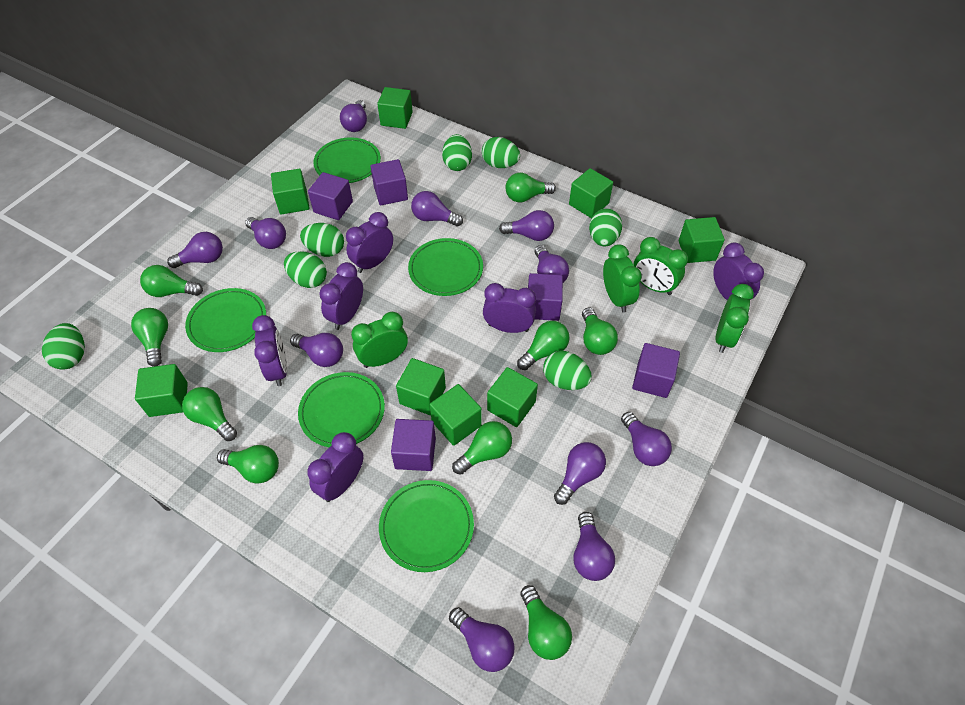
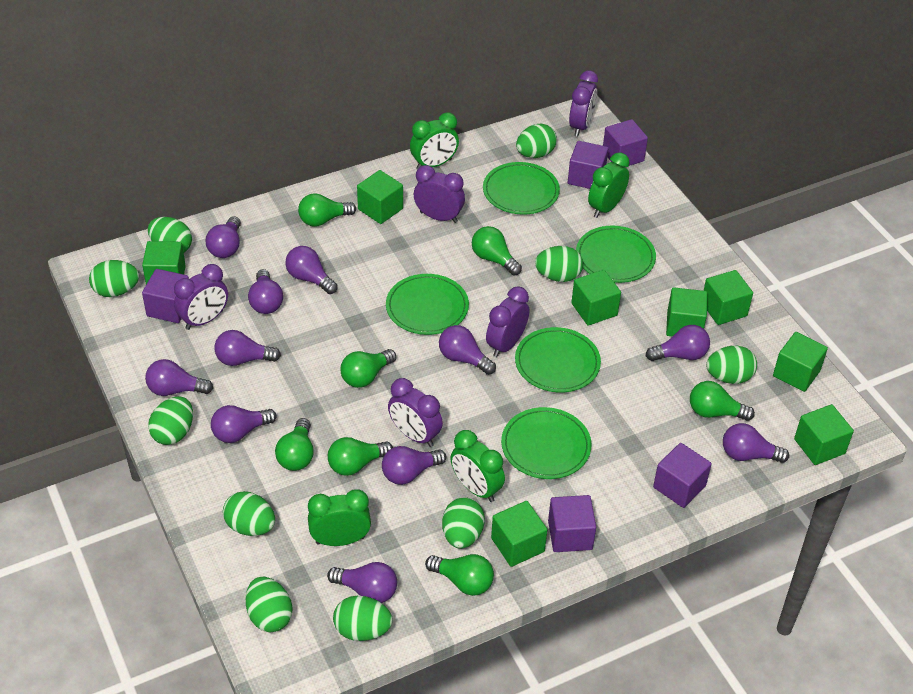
green egg: [42,323,85,369] [284,251,327,288] [300,223,344,257] [442,134,472,171] [482,137,520,168] [543,351,592,390] [589,209,622,246] = 7 -> [89,260,139,297] [148,217,192,253] [148,396,193,445] [223,491,275,536] [246,577,293,632] [333,596,392,641] [442,497,485,549] [516,124,557,158] [535,246,583,282] [706,346,757,384] = 10
green light bulb: [131,308,168,367] [140,265,203,297] [182,387,237,441] [217,445,279,484] [452,421,512,475] [505,173,556,203] [517,321,569,370] [520,585,572,660] [582,307,618,355] = 9 -> [275,418,314,471] [298,193,356,227] [328,437,393,476] [340,349,396,388] [425,554,494,596] [472,226,522,276] [690,381,755,421] = 7
purple clock: [252,315,287,386] [307,432,364,502] [319,262,363,330] [346,212,393,273] [483,283,536,333] [713,242,764,300] = 6 -> [174,264,228,330] [388,378,443,447] [414,165,465,223] [486,286,529,357] [569,70,598,136] = 5

